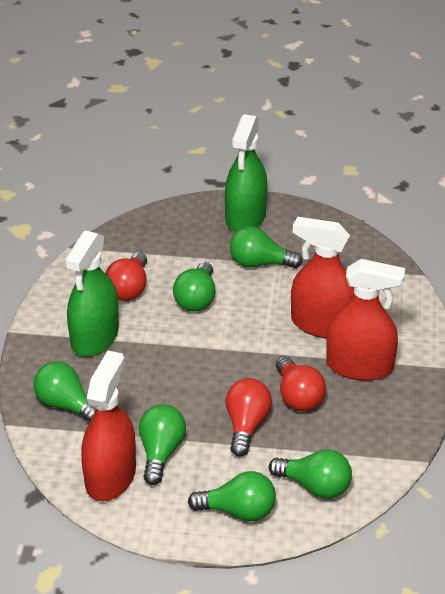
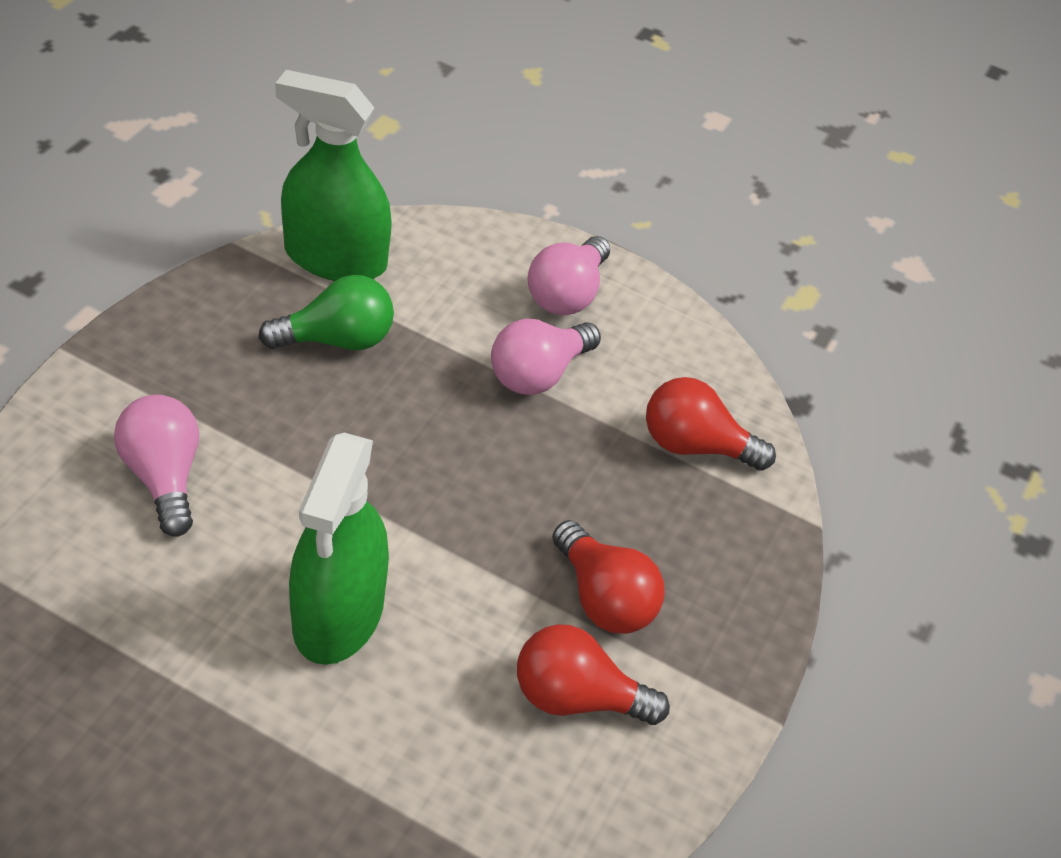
green light bulb: [33,361,95,422] [139,404,186,485] [173,262,215,312] [188,471,276,521] [230,226,303,268] [269,449,352,499] = 6 -> [258,275,394,350] = 1
pink light bulb: none = 0 -> [114,395,199,537] [491,319,601,395] [528,236,610,315] = 3
red spray bottle: [81,351,136,502] [291,217,354,338] [326,259,405,381] = 3 -> none = 0

